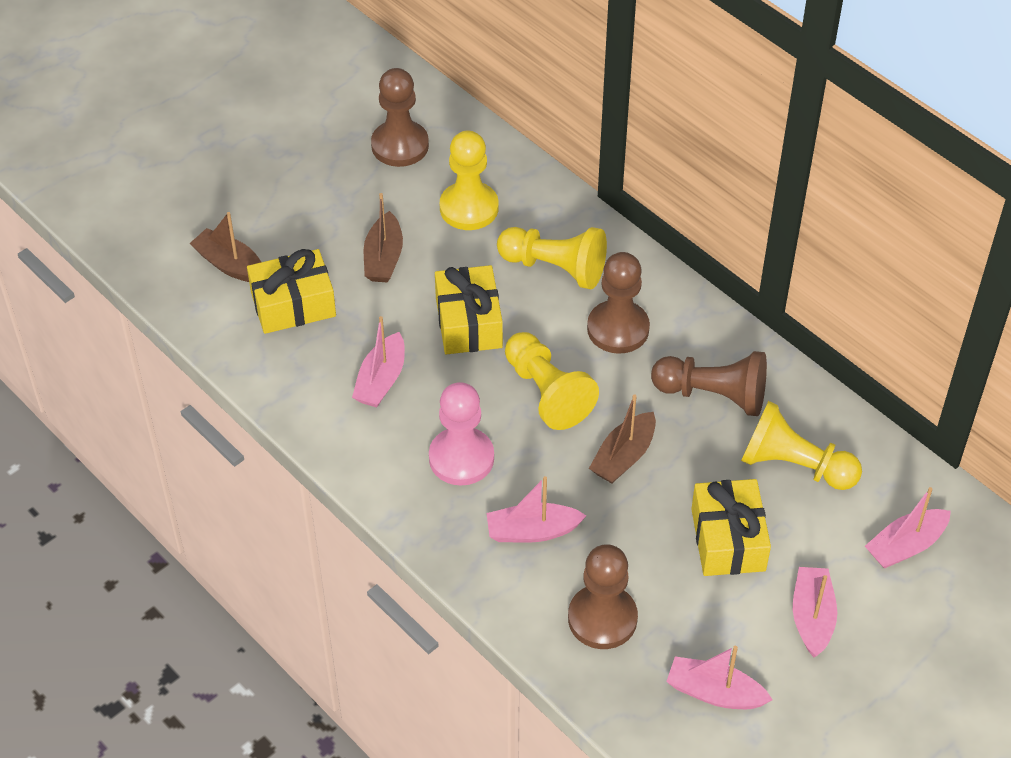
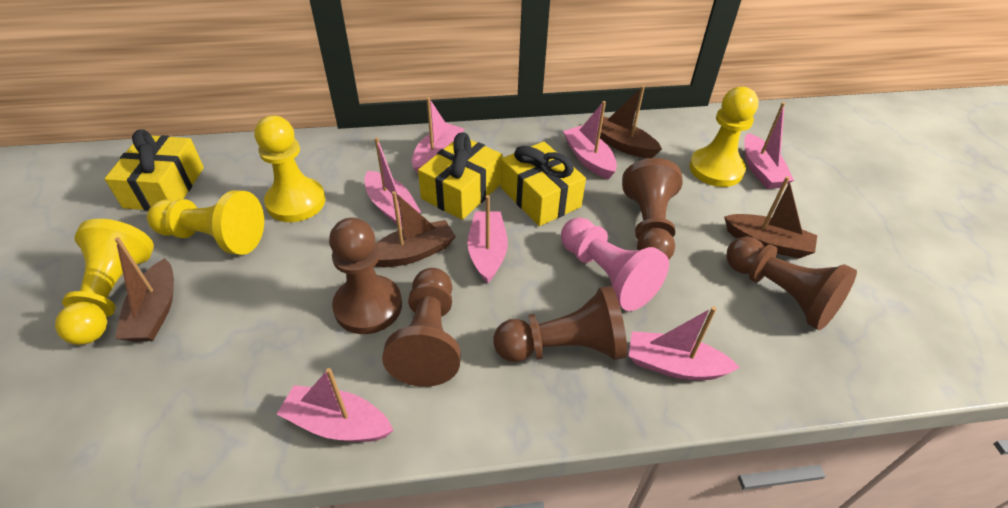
brown boat: [189,212,261,282] [364,193,403,282] [589,394,656,483] = 3 -> [115,237,174,342] [375,191,456,267] [600,86,662,158] [724,176,817,258] = 4
brown pawn: [371,68,429,167] [568,544,638,649] [587,252,650,354] [651,351,767,416] = 4 -> [329,218,402,334] [382,268,461,387] [494,286,627,362] [622,158,683,259] [727,236,857,330] = 5
pink boat: [352,316,405,407] [486,476,586,543] [666,646,773,709] [793,567,837,658] [865,487,951,569] = 5 -> [277,368,393,442] [364,137,421,227] [412,97,464,173] [468,195,508,284] [563,101,617,179] [629,306,740,380] [744,102,794,189] = 7

